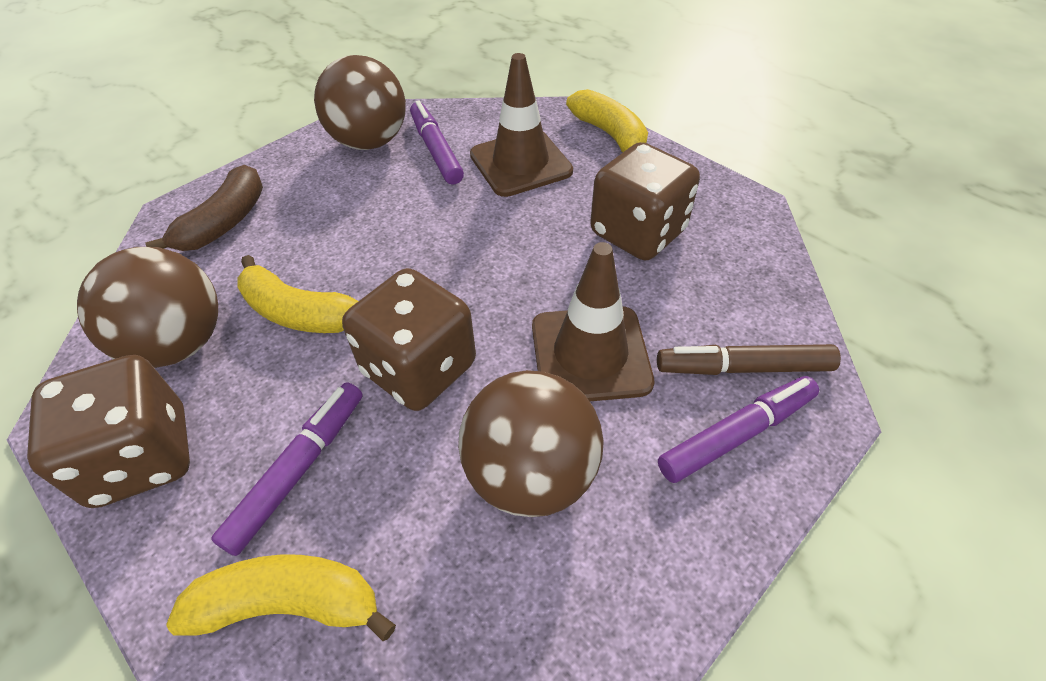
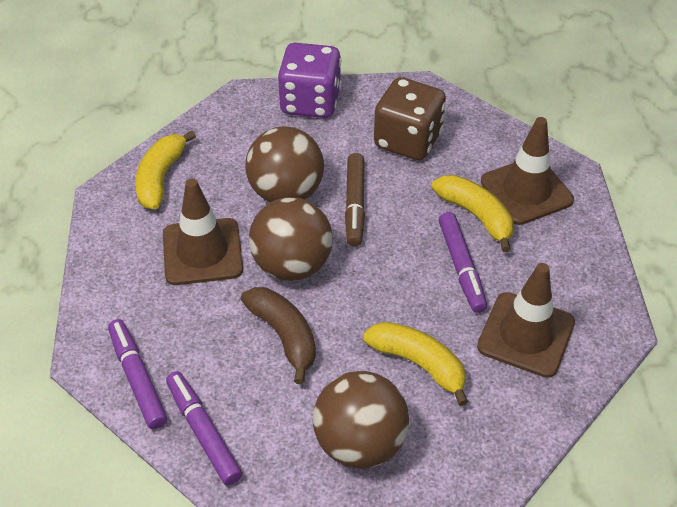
brown dice: [27,355,190,508] [342,268,476,411] [590,142,700,260] = 3 -> [374,77,446,160] = 1
brown traffic cone: [470,53,573,197] [532,242,654,401] = 2 -> [163,178,243,285] [477,263,575,378] [481,117,574,225] = 3
purple dice: none = 0 -> [277,43,341,118] = 1

